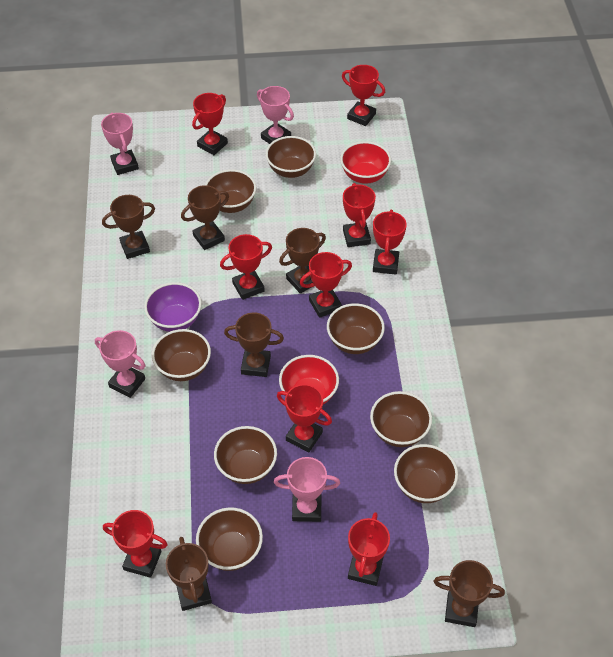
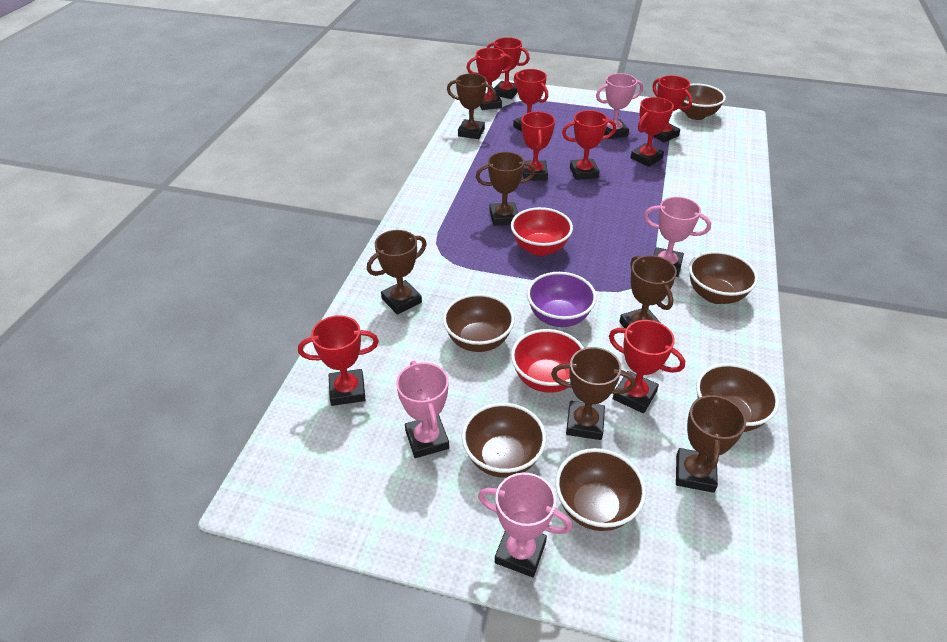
brown bowl: [152,329,211,381] [196,507,263,571] [205,169,256,213] [214,426,277,484] [265,136,316,178] [327,303,385,354] [370,391,432,447] [394,444,458,503] = 8 -> [443,293,515,352] [462,403,546,478] [555,448,646,531] [681,83,726,120] [689,251,758,304] [696,363,779,432] = 6

